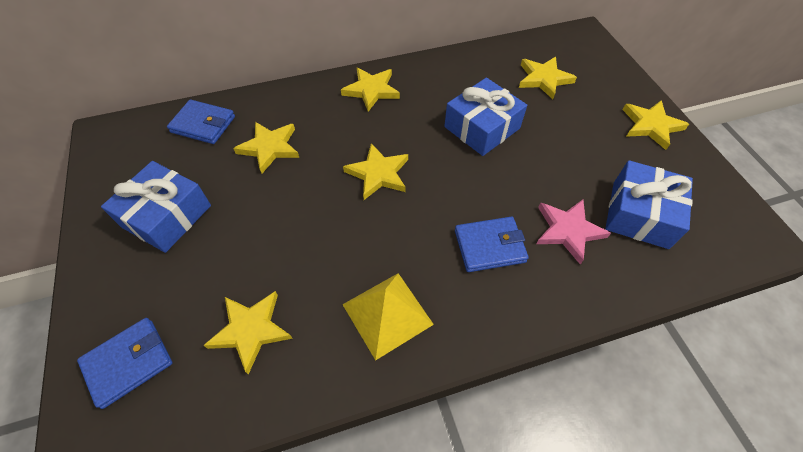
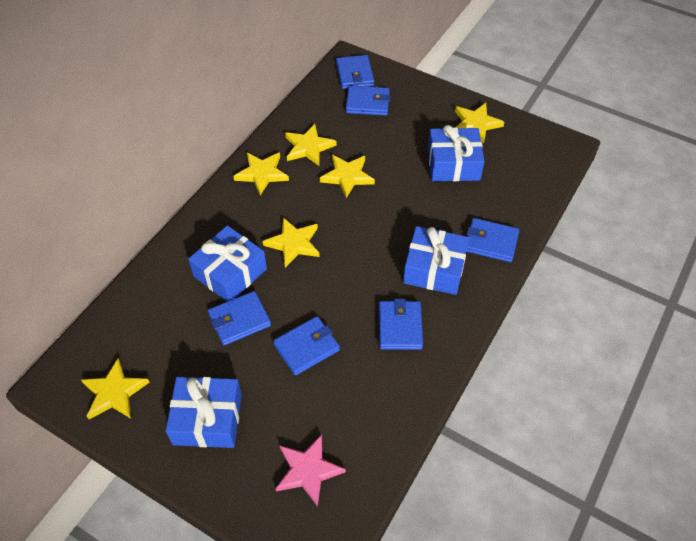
blue gift: [101,161,211,253] [444,78,527,156] [605,160,693,249] = 3 -> [166,377,242,448] [188,226,267,301] [403,226,469,295] [428,125,485,181] = 4
blue wallet: [77,318,172,409] [167,100,235,144] [455,217,529,272] = 3 -> [208,291,271,345] [273,316,340,376] [336,55,374,89] [346,86,390,116] [379,299,423,350] [466,218,519,262] = 6
yellow pyramid: [342,273,434,361] = 1 -> none = 0

